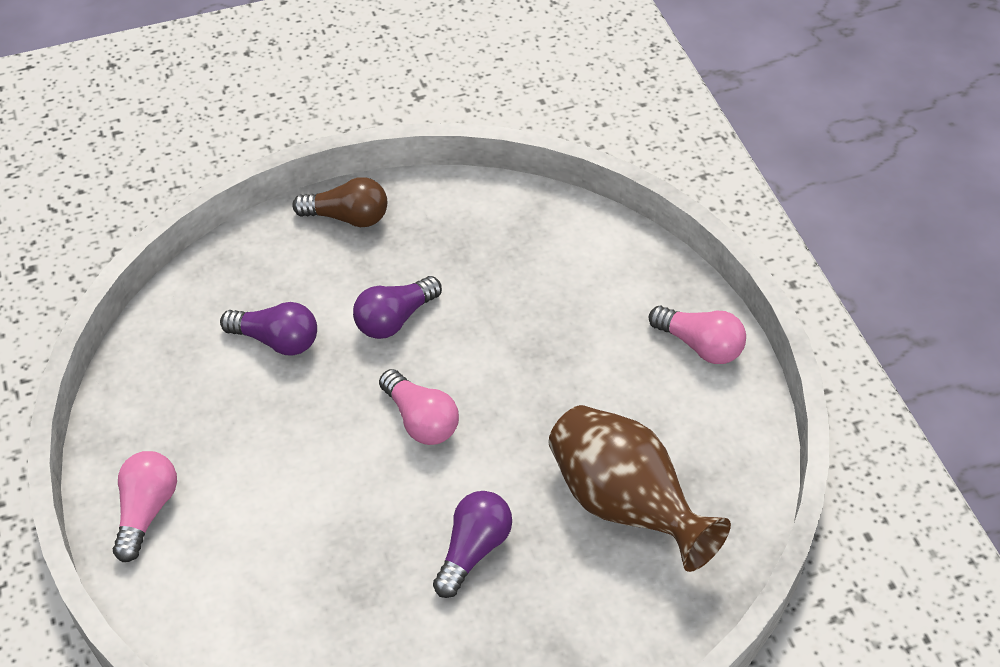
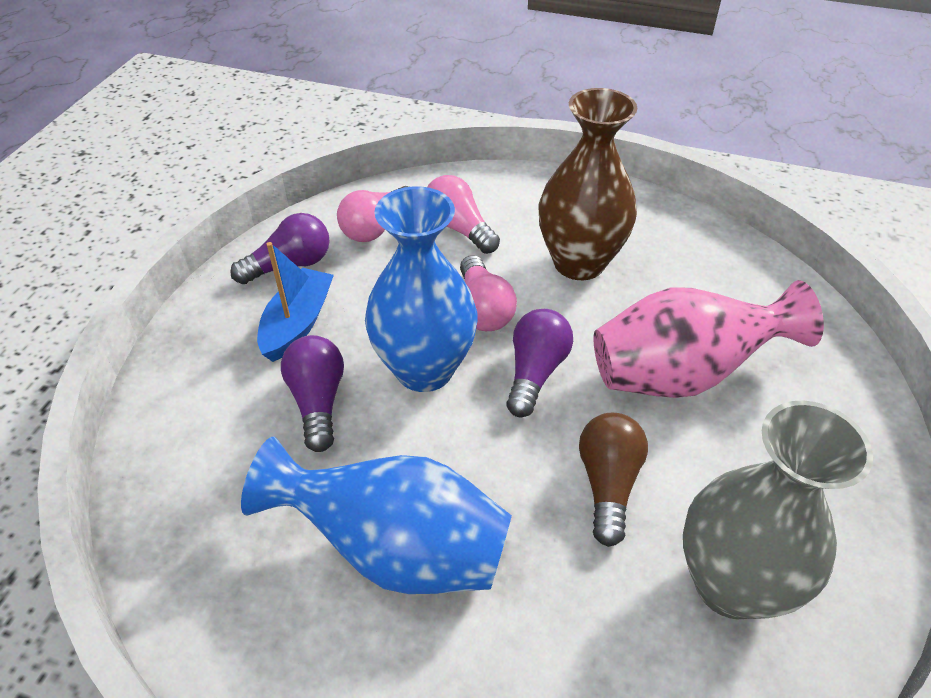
blue boat: none = 0 -> [257,242,334,362] = 1
blue vase: none = 0 -> [241,436,512,594] [365,186,477,392] = 2
grey vase: none = 0 -> [683,400,873,619] = 1
pink vase: none = 0 -> [593,280,824,398] = 1

